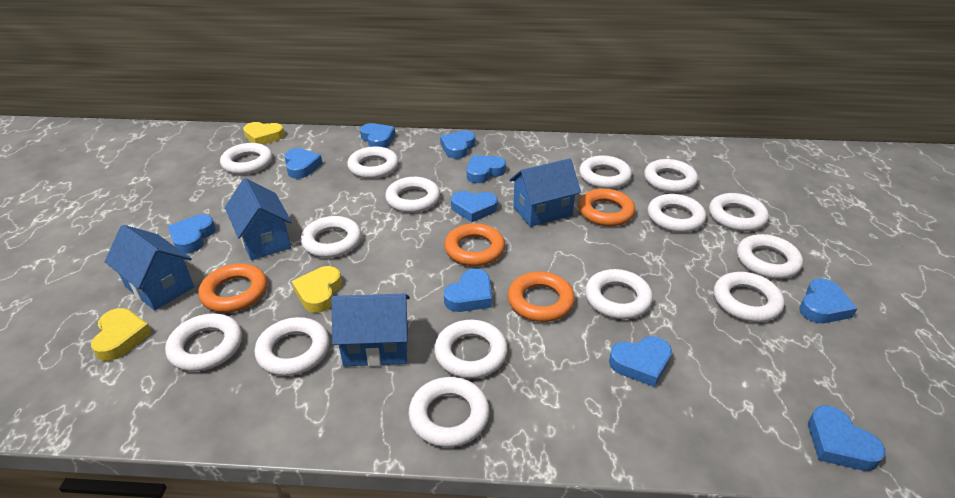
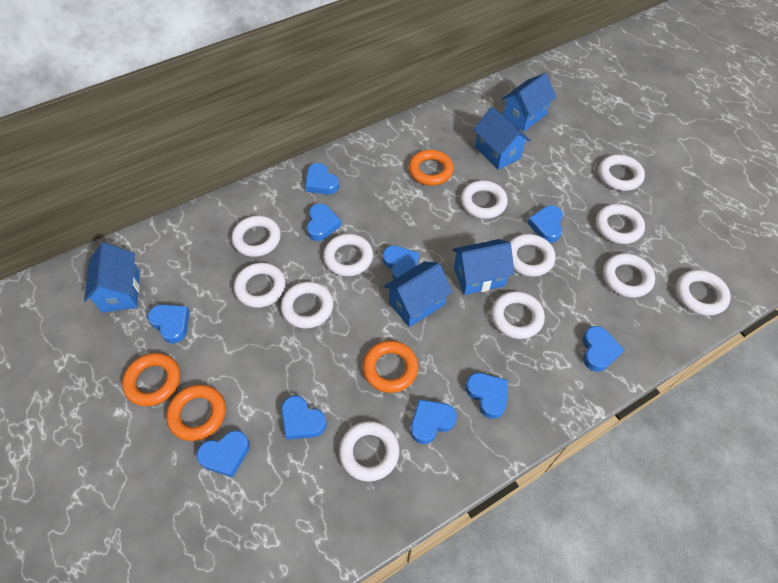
blue house: [105,225,194,311] [225,178,292,260] [332,293,410,366] [509,158,581,227] = 4 -> [84,243,140,313] [384,261,452,327] [452,239,515,295] [473,107,530,170] [502,73,556,132] = 5
white ring: [165,314,242,371] [220,143,272,174] [255,317,330,376] [301,216,361,258] [347,147,399,179] [385,177,440,213] [408,377,489,447] [434,320,508,379] [579,155,632,189] [585,269,653,319] [644,159,698,193] [648,194,706,232] [709,193,769,231] [714,272,784,322] [737,234,803,279] = 15 -> [232,216,281,257] [234,263,286,308] [281,282,333,329] [323,234,373,277] [339,421,400,482] [461,180,508,219] [491,291,545,339] [510,234,556,277] [596,204,645,244] [598,155,645,191] [603,253,655,298] [676,270,731,316] = 12
yellow heart: [91,308,152,361] [243,122,285,145] [292,266,342,313] = 3 -> none = 0

